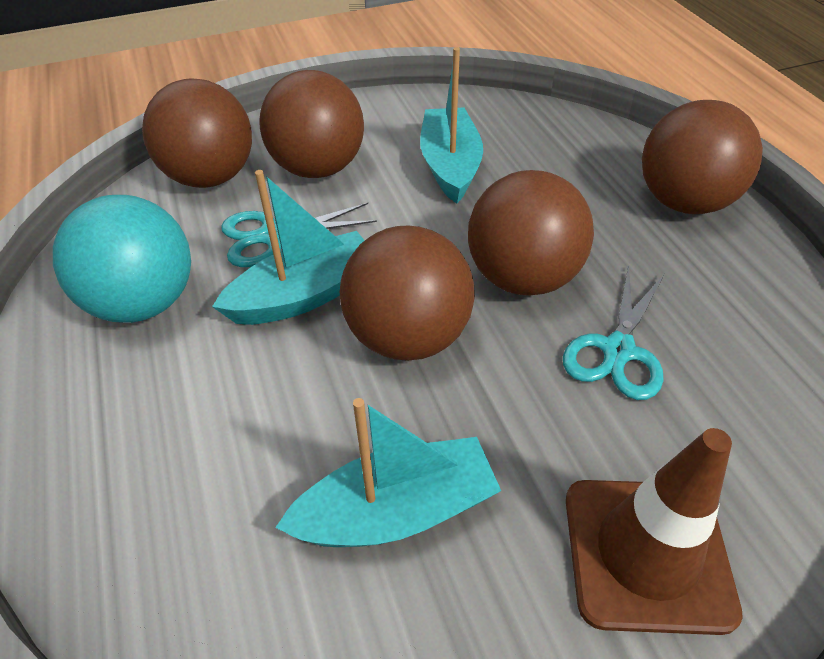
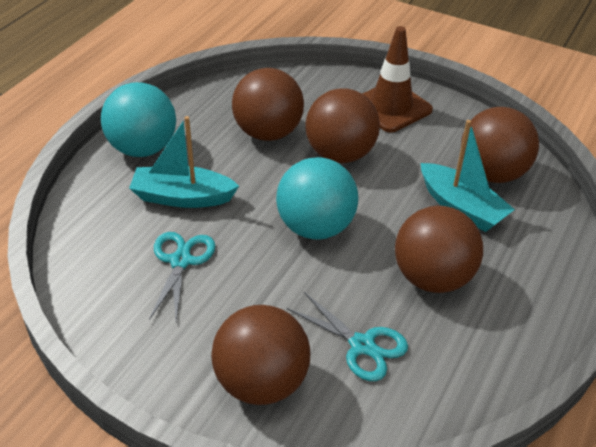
turquoise ball: [53,195,191,323] = 1 -> [101,82,176,157] [276,157,358,240] = 2
turquoise boat: [212,170,365,325] [275,398,501,547] [420,47,483,204] = 3 -> [129,116,239,208] [421,120,515,232] = 2

